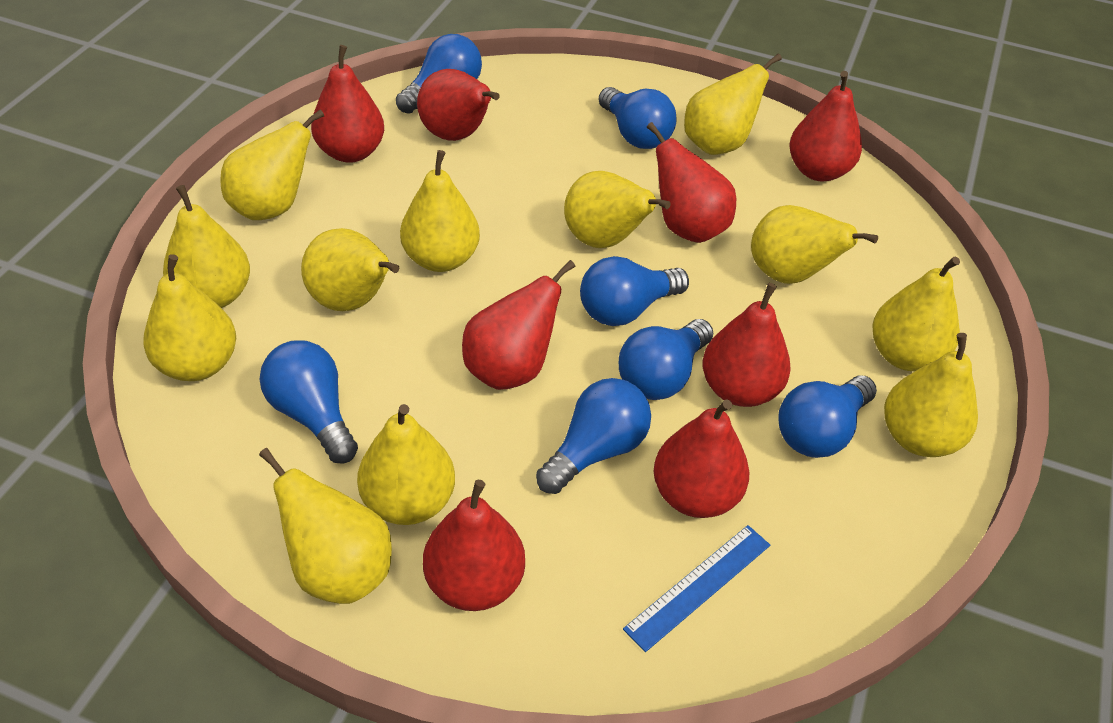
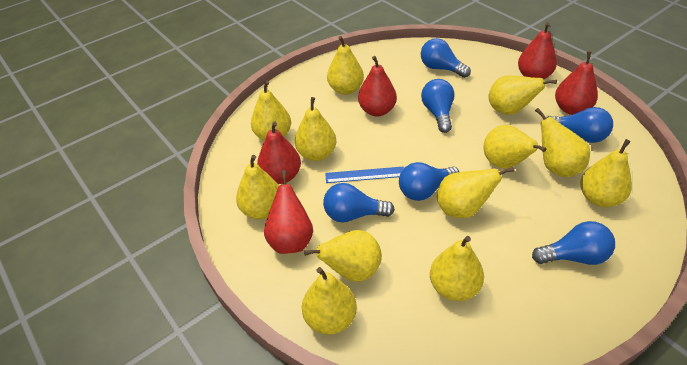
blue light bulb: [260,340,358,464] [396,34,482,114] [536,378,651,494] [580,256,689,326] [598,87,677,149] [619,319,713,400] [778,375,877,458] = 7 -> [323,183,395,223] [399,162,459,201] [421,38,471,78] [421,79,455,133] [532,221,615,265] [547,107,613,143] = 6
red pear: [311,45,384,163] [417,69,500,141] [423,479,525,611] [462,260,576,390] [647,122,736,243] [654,399,749,518] [702,283,791,407] [790,71,862,181] = 8 -> [257,122,301,184] [264,170,313,254] [358,56,397,117] [518,22,557,79] [555,51,598,115] = 5

